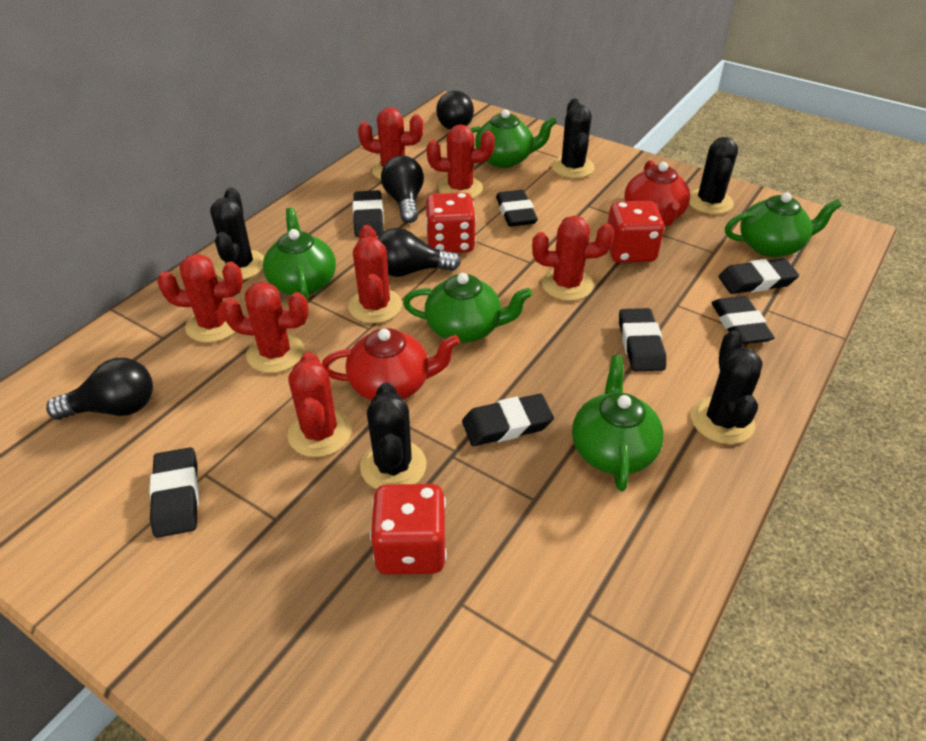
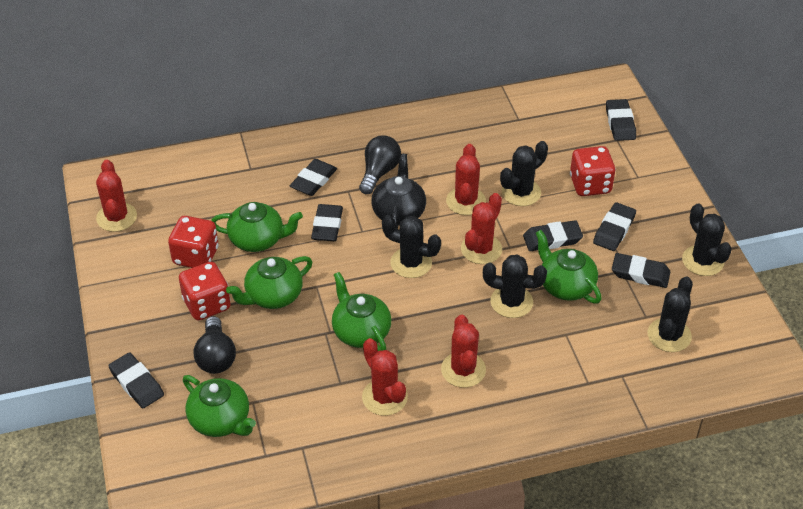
black light bulb: [46,358,153,420] [378,228,461,277] [381,155,424,223] [436,91,474,130] = 4 -> [194,316,236,374] [359,135,401,194] = 2
black teapot: none = 0 -> [371,154,426,229] = 1
red cactus: [157,254,243,343] [221,282,309,373] [287,352,352,457] [348,225,402,323] [358,107,423,180] [427,124,495,199] [532,216,614,301] = 7 -> [96,160,137,232] [362,338,408,416] [441,315,486,388] [446,144,486,215] [461,193,502,264] = 5
red teapot: [322,328,460,401] [624,160,690,226] = 2 -> none = 0

